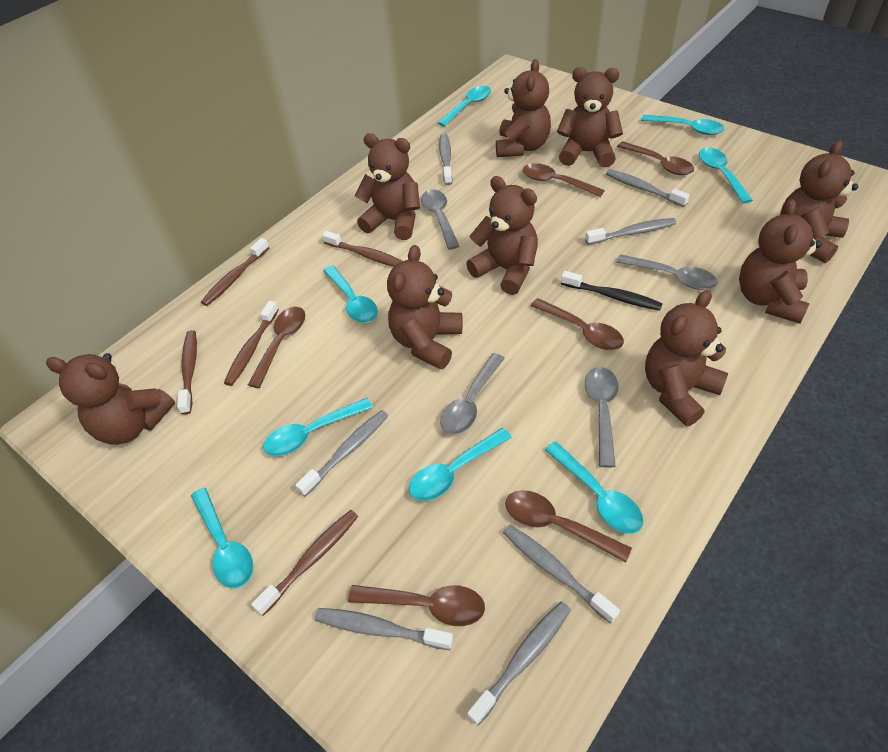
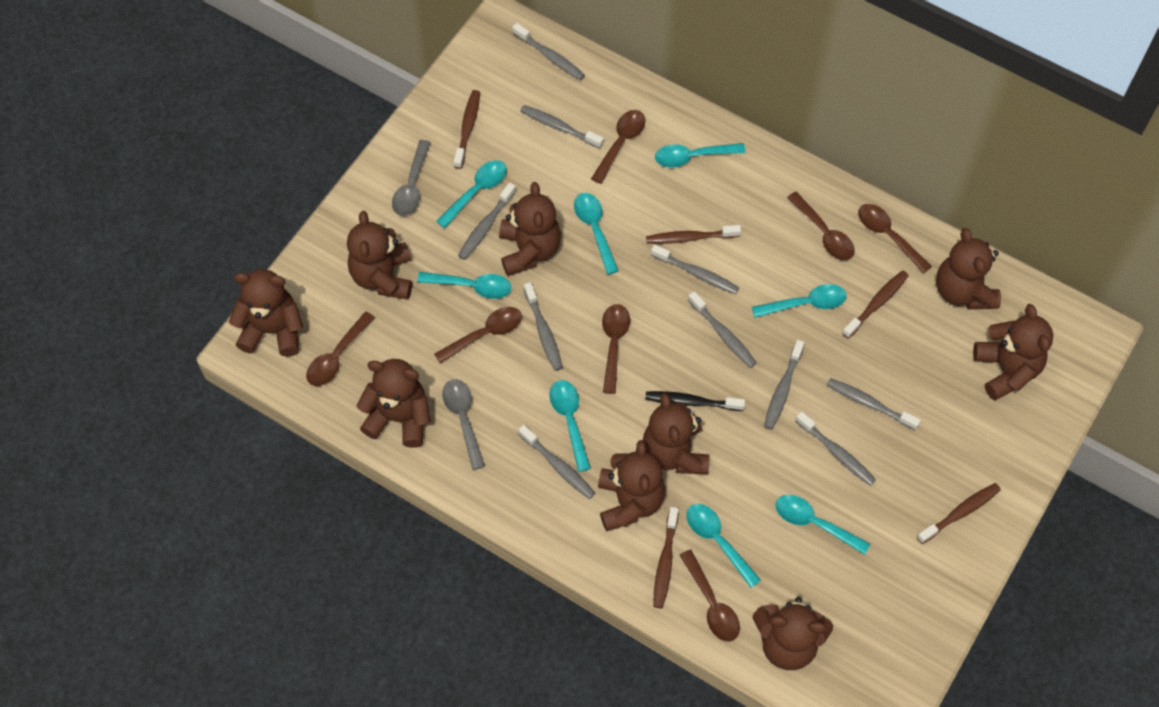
brown spoon: [248,307,305,388] [348,585,485,626] [505,490,632,563] [522,163,605,197] [531,298,624,350] [617,141,694,175] = 6 -> [306,311,375,386] [434,307,522,364] [591,110,645,184] [602,304,630,394] [680,550,740,642] [787,192,855,260] [858,204,932,274] = 7
grey spoon: [421,190,459,250] [440,353,505,435] [585,367,619,468] [616,254,717,290] = 4 -> [392,140,431,216] [442,379,485,470] = 2
grey toothbrush: [295,410,388,496] [315,608,453,650] [439,134,453,185] [468,601,571,726] [503,525,620,624] [585,218,676,245] [606,169,690,207] = 7 -> [458,182,516,260] [512,23,585,80] [518,425,595,499] [520,105,604,149] [524,282,563,371] [651,244,739,294] [688,291,757,368] [764,340,805,430] [795,411,876,486] [827,378,921,430] = 10

